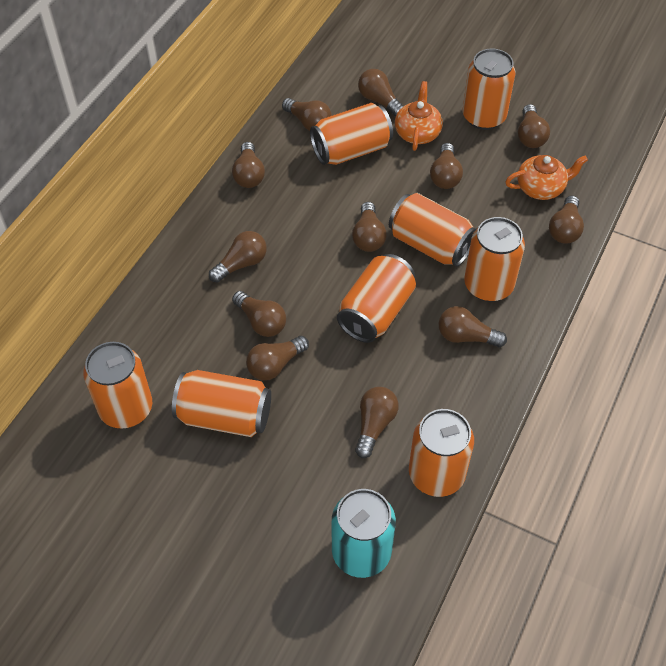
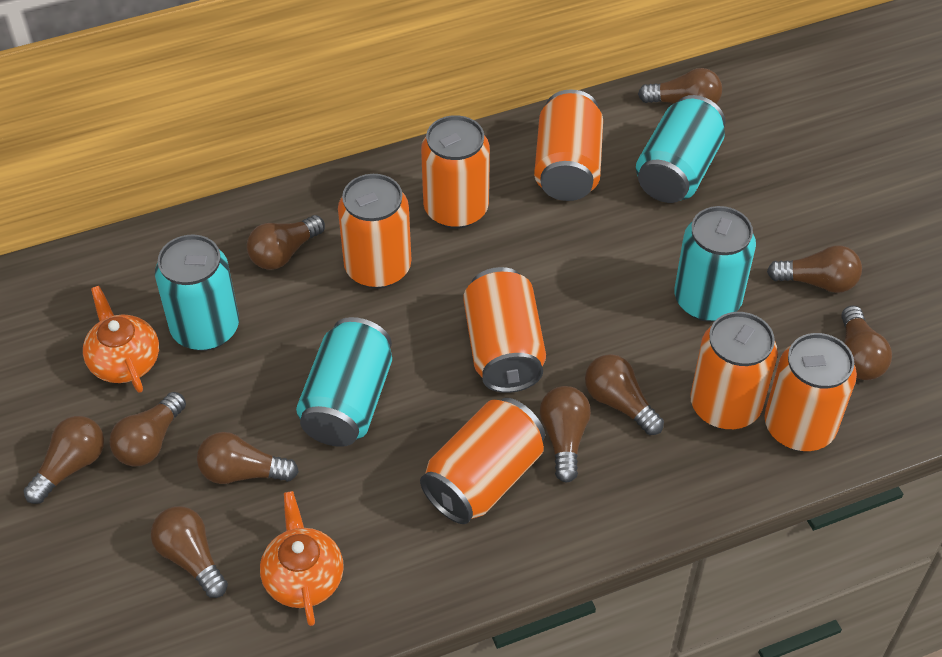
brown light bulb: [209,231,267,283] [232,142,265,188] [232,291,286,337] [246,336,309,381] [282,98,332,131] [352,202,386,252] [355,387,399,458] [358,69,403,117] [430,143,463,189] [439,306,507,347] [518,104,550,148] [549,195,584,244] = 12 -> [24,416,104,504] [109,392,186,467] [151,506,228,598] [197,432,299,484] [247,215,325,270] [540,386,591,483] [585,354,664,435] [638,68,722,104] [767,245,862,293] [841,306,892,380] = 10
orange can: [83,342,152,429] [172,370,271,437] [310,103,393,165] [337,254,416,343] [389,193,476,267] [409,409,474,497] [463,48,516,130] [464,217,525,302] = 8 -> [338,174,412,289] [420,398,545,524] [421,115,490,229] [463,267,546,393] [534,89,603,201] [690,312,778,430] [765,333,857,451] = 7
turquoise can: [332,489,396,578] = 1 -> [155,234,239,351] [296,317,392,447] [636,95,726,203] [674,206,756,322] = 4

